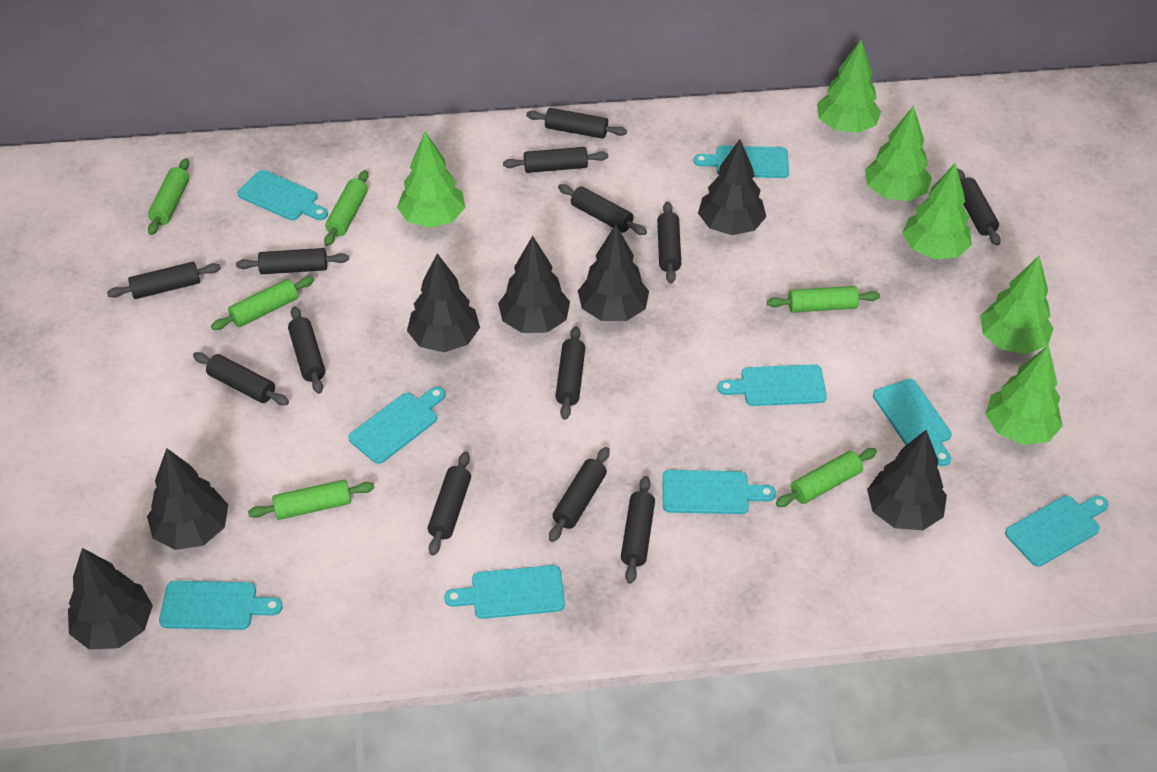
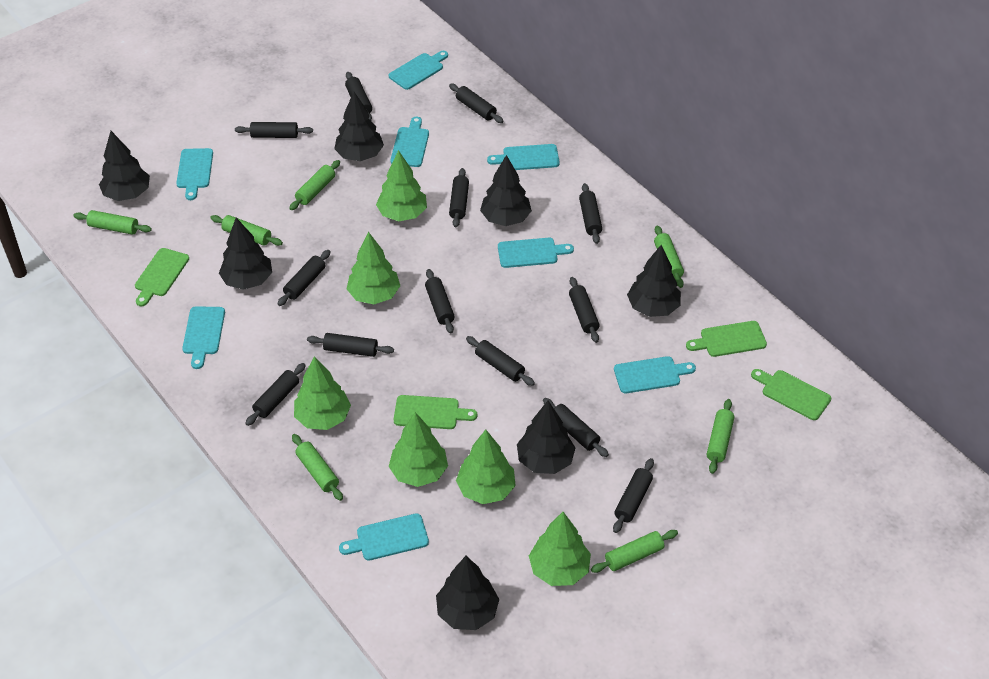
green cutting board: none = 0 -> [135,248,189,306] [394,395,477,429] [686,321,767,357] [751,369,831,420] = 4
green rolling pin: [148,158,189,235] [211,276,314,330] [248,480,375,520] [324,170,369,246] [767,286,880,313] [776,448,877,507] = 6 -> [73,210,152,235] [210,215,283,246] [289,160,340,210] [292,434,343,501] [591,530,678,573] [654,225,684,288] [707,399,734,474] = 7
turquoise cutting board: [159,581,283,630] [237,170,328,220] [348,387,445,464] [444,565,565,619] [662,470,776,514] [694,145,789,178] [717,364,827,406] [873,379,952,466] [1005,496,1109,567] = 9 -> [176,148,213,200] [182,306,225,369] [339,513,429,561] [389,51,448,90] [390,117,429,167] [487,144,560,170] [498,238,574,268] [614,356,696,393] = 8

